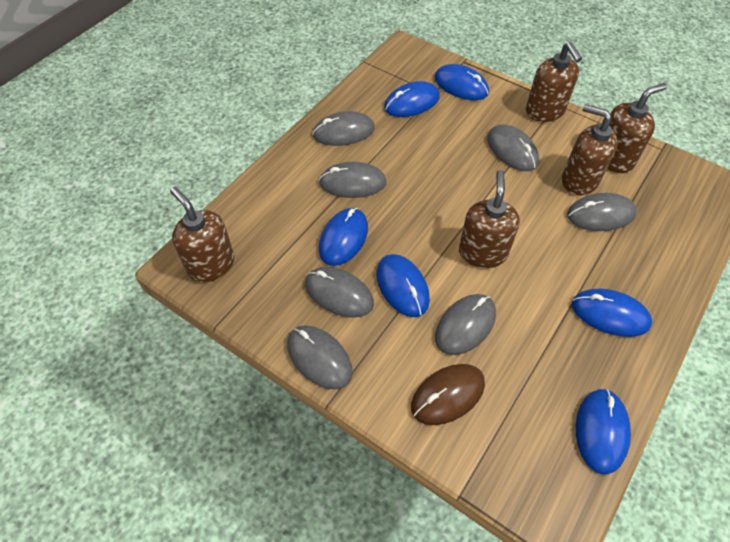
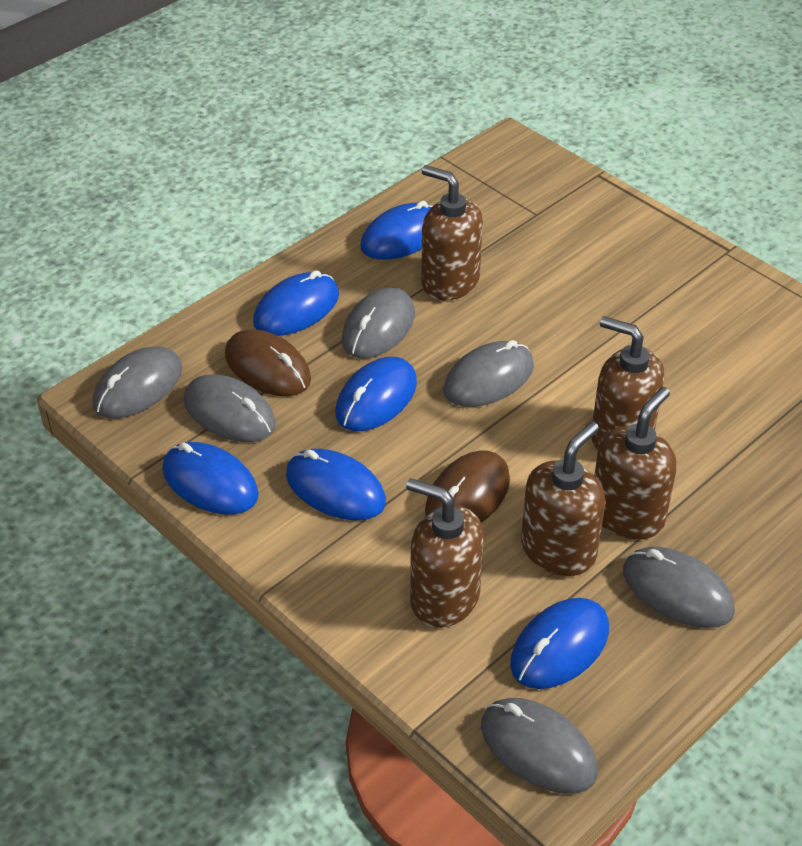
brown mouse: [411,364,485,425] = 1 -> [225,329,311,396] [425,451,510,523] = 2
grey mouse: [287,325,353,389] [305,267,374,318] [313,111,375,146] [319,162,387,198] [435,294,496,355] [487,124,539,171] [567,193,637,231] = 7 -> [92,346,182,419] [184,375,276,442] [341,287,415,359] [443,340,534,407] [481,698,598,794] [623,547,735,628] = 6

